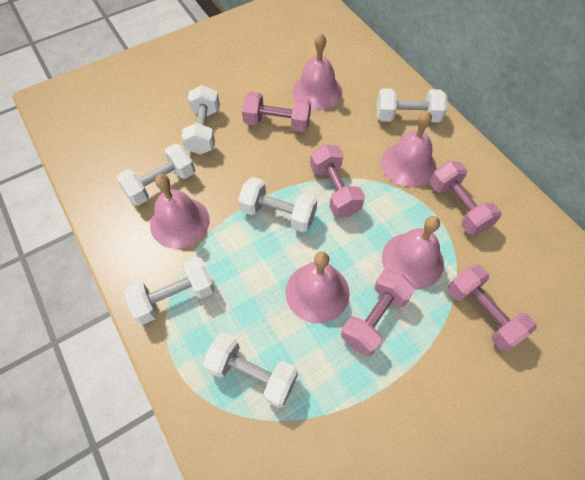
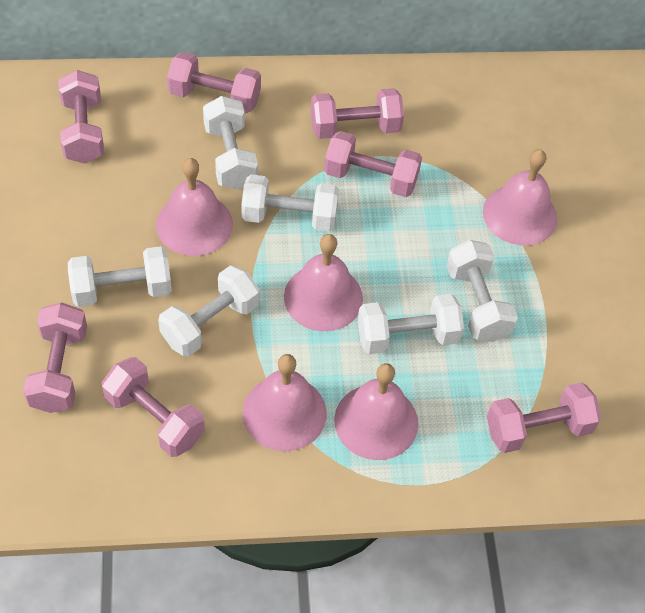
pink dumbbell: [242,91,311,132] [310,144,365,217] [341,269,415,356] [430,161,502,235] [448,264,537,351] = 5 -> [23,302,87,413] [58,70,104,164] [102,357,205,457] [167,52,261,114] [311,88,404,139] [324,131,422,197] [487,382,601,453] = 7

